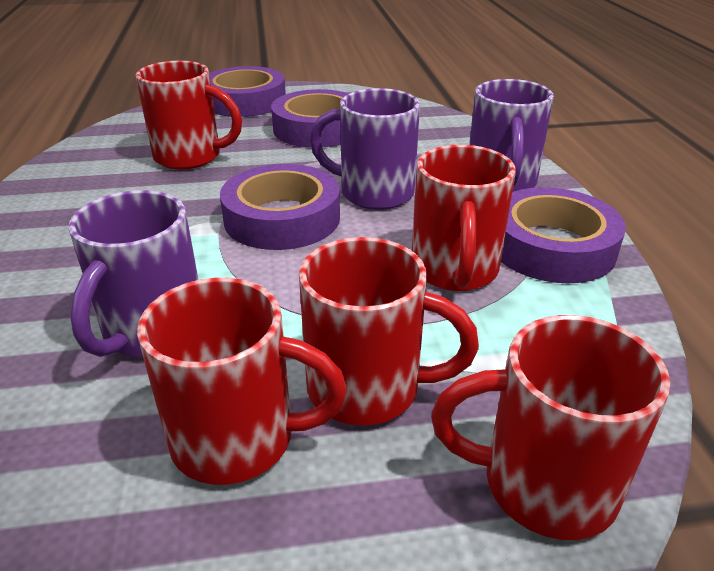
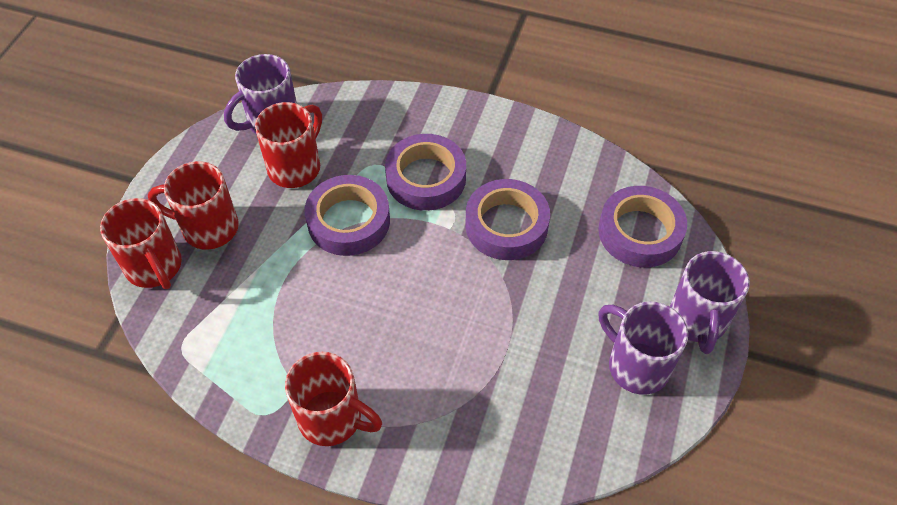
red mug: [136,61,242,170] [137,278,347,485] [299,237,479,426] [412,145,516,291] [431,315,670,540] = 5 -> [100,198,182,289] [148,161,239,250] [255,102,322,188] [285,352,382,446] = 4

